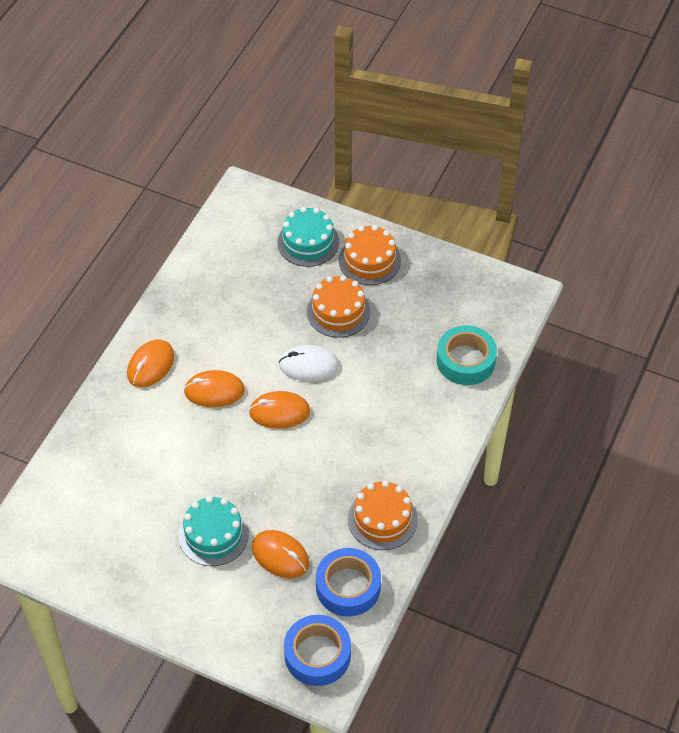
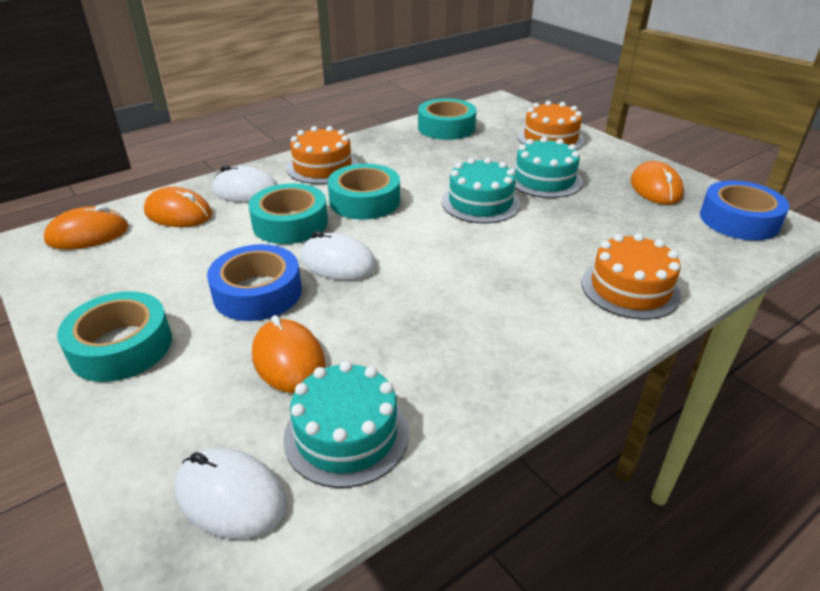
turquoise cake: [179,496,249,566] [277,207,339,267] = 2 -> [283,361,409,488] [442,158,520,223] [513,137,583,198] = 3
turquoise tape: [437,325,497,385] = 1 -> [57,291,172,382] [248,183,328,244] [328,164,400,220] [418,98,476,140] = 4
white mouse: [279,345,339,382] = 1 -> [174,448,287,539] [212,165,278,203] [300,231,377,280] = 3

